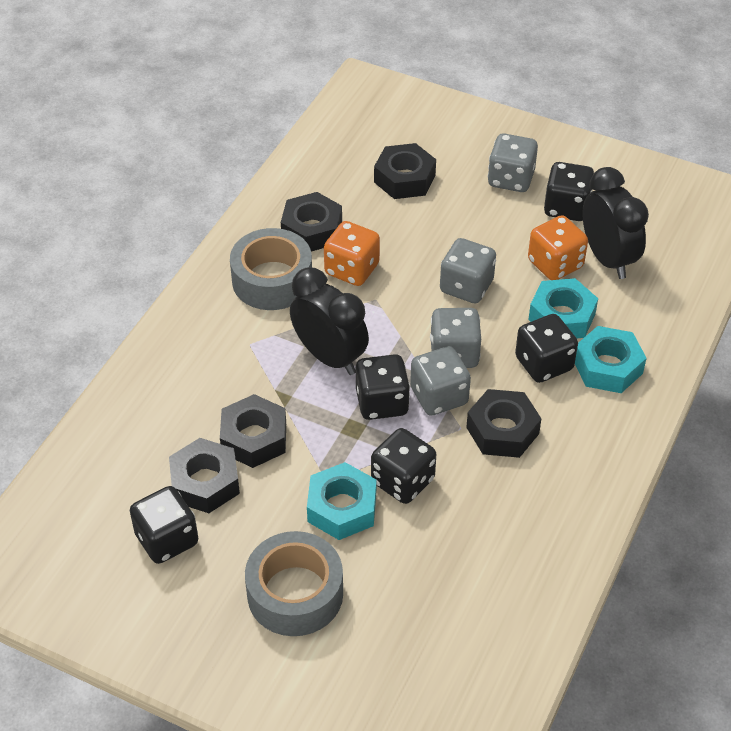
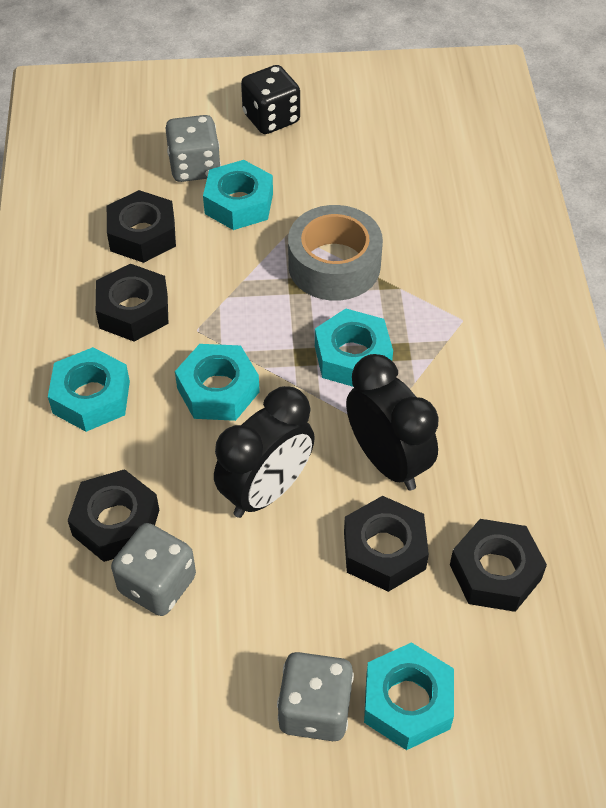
black dice: [130,486,198,564] [356,354,410,420] [371,428,436,504] [515,314,578,383] [544,162,594,221] = 5 -> [241,65,300,134] = 1
grey dice: [410,346,471,416] [430,308,481,368] [440,238,496,304] [488,133,538,192] = 4 -> [111,523,196,616] [165,115,221,182] [277,652,354,741] = 3
grey tape: [230,228,312,310] [245,531,343,636] = 2 -> [288,205,383,301] = 1
orange dice: [324,221,380,286] [528,215,588,280] = 2 -> none = 0
turquoise nut: [307,462,376,540] [528,278,598,338] [575,326,647,393] = 3 -> [48,347,130,432] [175,344,260,421] [203,160,273,230] [315,308,393,387] [364,642,454,750] = 5

